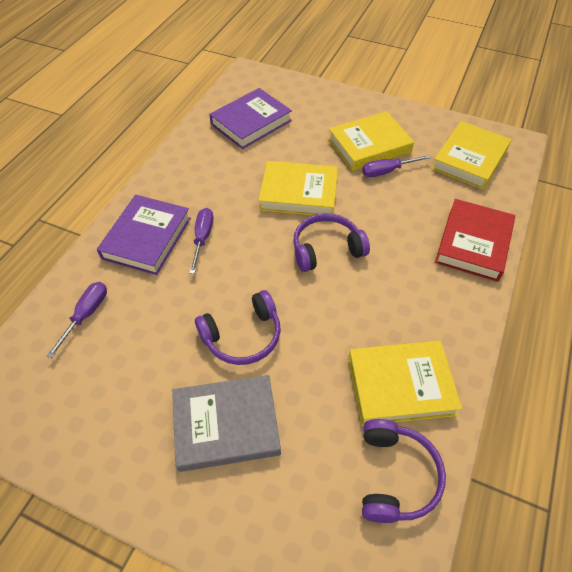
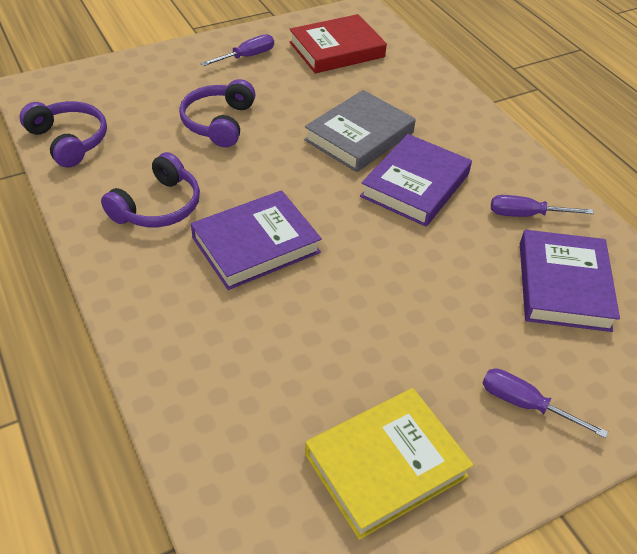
purple book: [97,195,191,275] [209,88,292,149] = 2 -> [191,190,322,290] [360,134,472,227] [520,230,620,332] = 3
yellow book: [258,161,338,215] [328,111,414,171] [348,341,462,426] [431,121,511,190] = 4 -> [305,388,473,540] = 1

